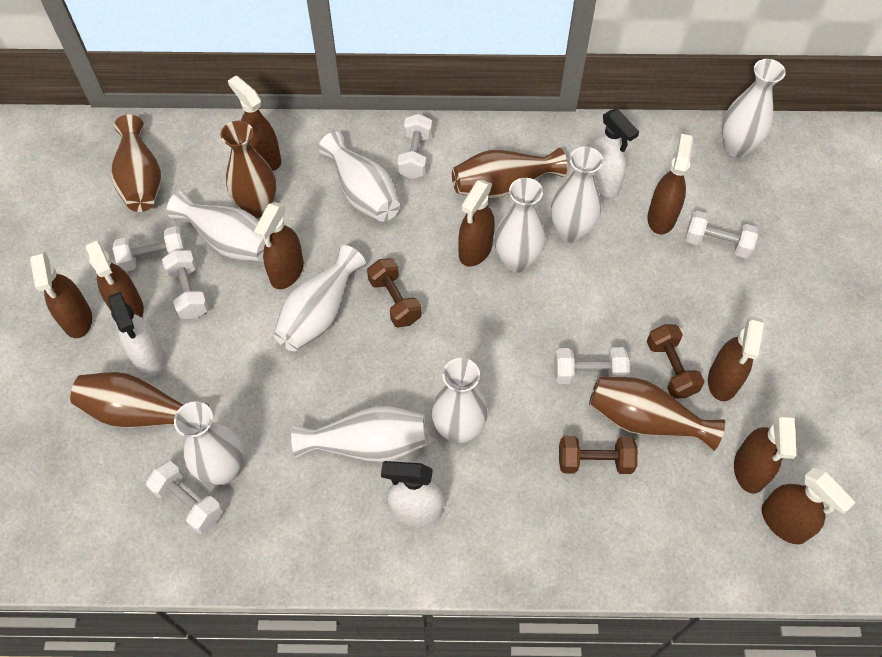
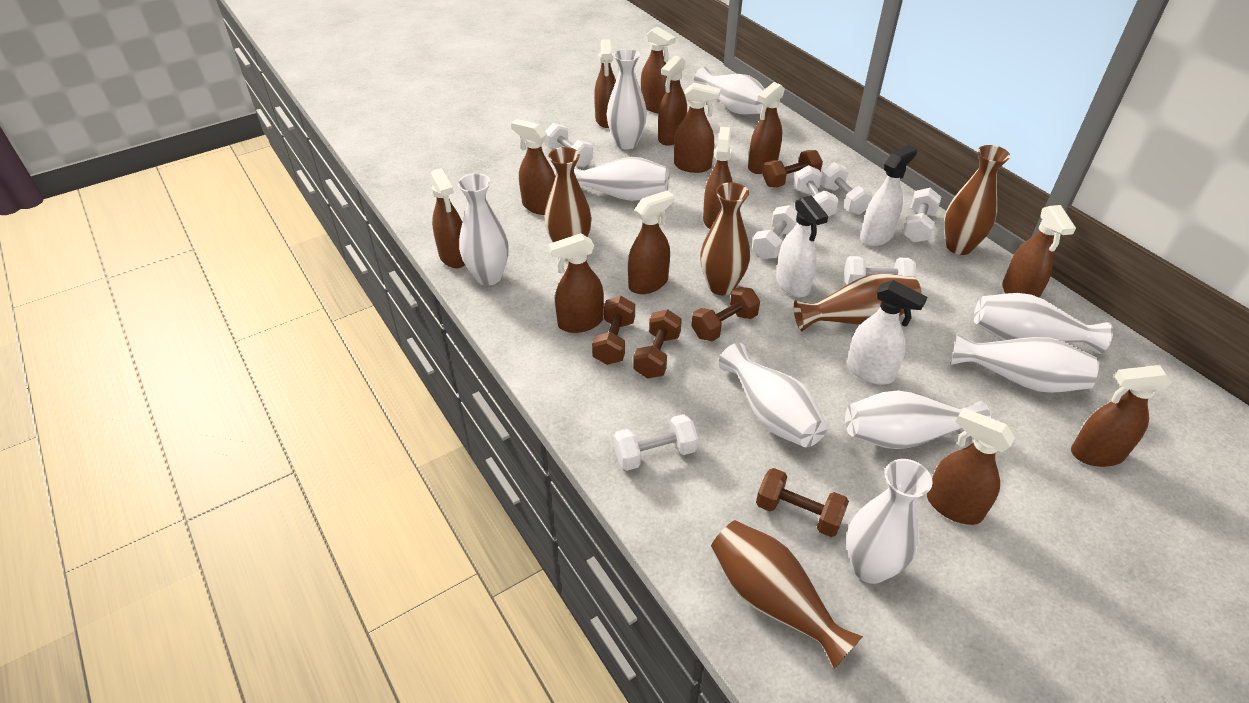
brown dumbbell: [367,258,422,327] [559,436,638,474] [647,324,705,398] = 3 -> [592,296,635,365] [633,309,682,378] [691,287,760,341] [756,468,849,537] [763,150,823,187] = 5
brown spray bottle: [30,251,92,338] [86,239,144,318] [228,76,281,171] [254,202,304,289] [458,180,495,266] [647,134,693,234] [708,316,764,401] [734,411,796,494] [762,468,856,544] = 9 -> [430,168,465,268] [511,119,555,215] [548,233,604,333] [594,39,616,128] [628,190,674,294] [641,26,676,113] [658,56,687,146] [674,82,721,173] [703,127,733,229] [748,82,785,174] [927,408,1015,525] [1002,205,1076,298] [1071,365,1172,467] = 13
white dumbbell: [113,226,186,272] [146,461,223,534] [162,250,209,319] [397,114,432,179] [554,347,629,384] [685,211,758,259] = 6 -> [545,123,593,167] [614,414,698,471] [752,205,797,259] [793,165,839,217] [821,162,873,215] [844,256,917,285] [902,188,941,243] = 7

